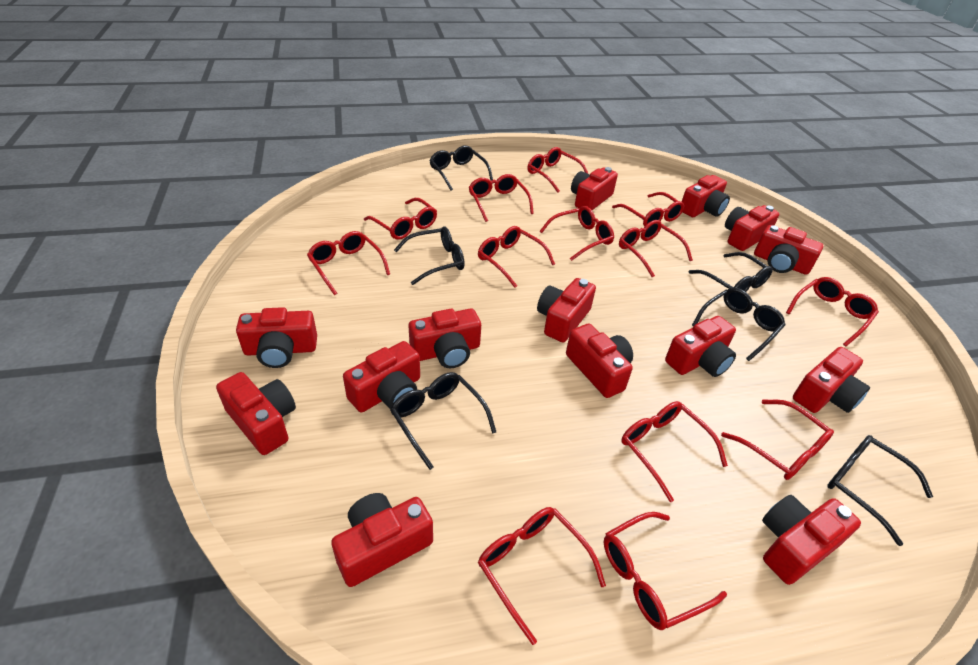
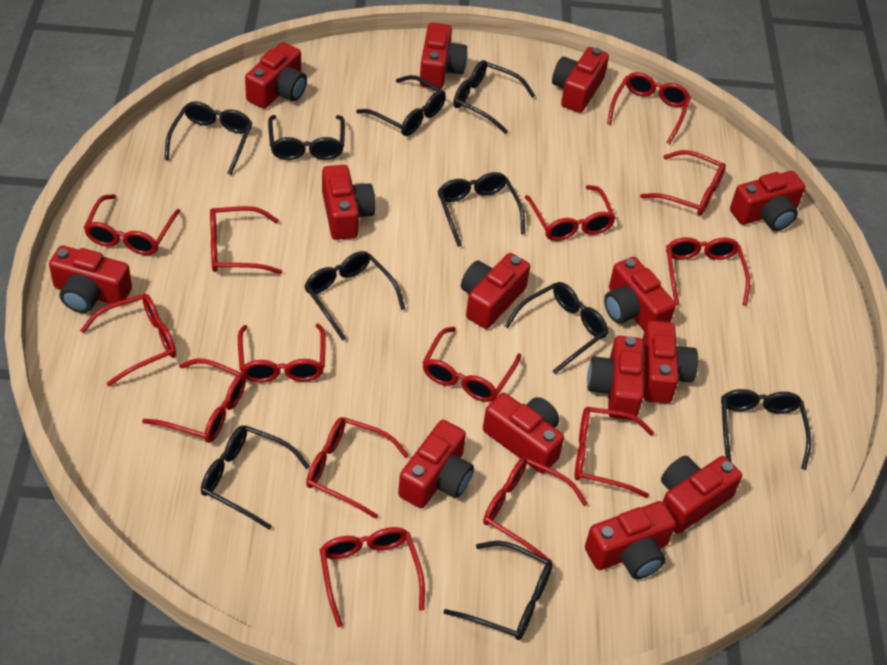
black glasses: [390,372,496,470] [394,226,465,285] [429,145,493,190] [688,252,773,292] [692,288,786,361] [827,435,933,546] = 6 -> [164,102,252,175] [201,425,310,530] [268,115,345,160] [304,251,405,341] [356,75,446,136] [438,172,525,247] [444,541,552,640] [453,60,535,134] [505,282,608,374] [721,389,811,470] = 10
red glasses: [307,231,390,295] [364,198,437,240] [469,174,534,222] [478,226,555,288] [478,507,606,645] [527,147,588,193] [540,206,614,261] [604,512,727,630] [612,192,684,227] [619,220,693,277] [621,401,728,502] [721,400,834,480] [786,277,879,346] = 13 -> [80,294,176,386] [84,194,180,255] [142,359,246,443] [210,206,282,274] [238,323,326,383] [306,417,409,519] [319,527,425,627] [422,327,521,402] [483,457,588,563] [525,185,616,241] [574,407,654,498] [607,72,691,144] [640,150,726,216] [666,237,750,306] = 14

